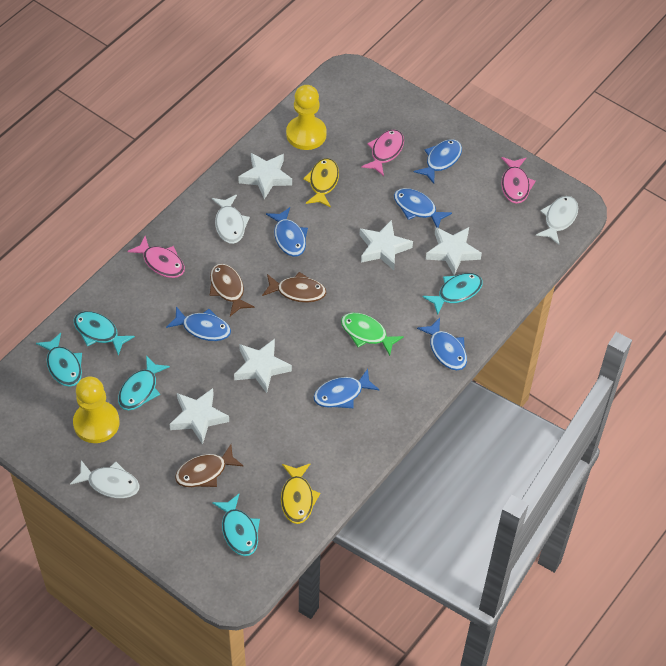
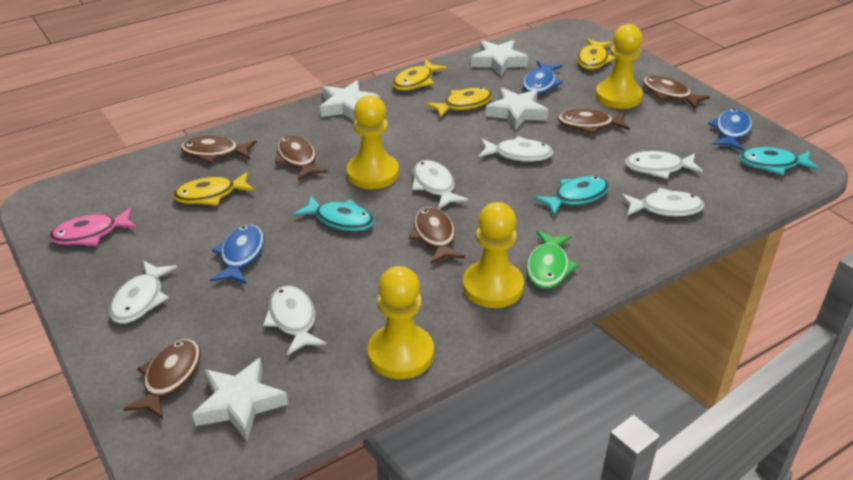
blue fish: [166,306,231,341] [266,207,308,257] [313,369,379,408] [394,188,452,228] [414,139,462,184] [417,318,467,370] = 6 -> [210,225,264,284] [523,61,563,94] [708,109,752,151] = 3
brown fish: [175,445,244,487] [210,264,254,316] [262,272,326,303] = 3 -> [123,339,201,419] [181,136,257,163] [275,136,328,181] [409,207,465,264] [557,109,630,134] [643,76,710,109] = 6
pink fish: [127,236,185,278] [361,129,404,176] [501,157,536,204] = 3 -> [49,207,138,245] = 1
turquoise fish: [36,333,82,387] [74,311,135,356] [118,356,170,410] [212,494,260,556] [422,273,483,315] = 5 -> [294,196,375,231] [534,176,609,215] [739,147,819,175] = 3
white fish: [70,460,140,498] [212,195,250,244] [536,196,578,245] = 3 -> [109,260,177,324] [263,285,327,355] [412,160,469,209] [478,136,554,162] [621,188,704,216] [625,151,703,179] = 6
white star: [169,388,229,444] [234,339,292,393] [238,153,292,200] [359,220,413,270] [426,227,482,275] = 5 -> [192,358,288,441] [320,80,380,121] [471,40,528,77] [485,88,549,130] = 4
yellow fish: [281,464,321,524] [303,158,339,207] = 2 -> [173,172,255,205] [392,59,447,91] [426,87,493,118] [577,38,615,69] = 4
yellow pawn: [73,376,120,443] [286,85,327,150] = 2 -> [347,96,399,189] [368,266,434,379] [463,202,524,308] [595,24,643,109] = 4

